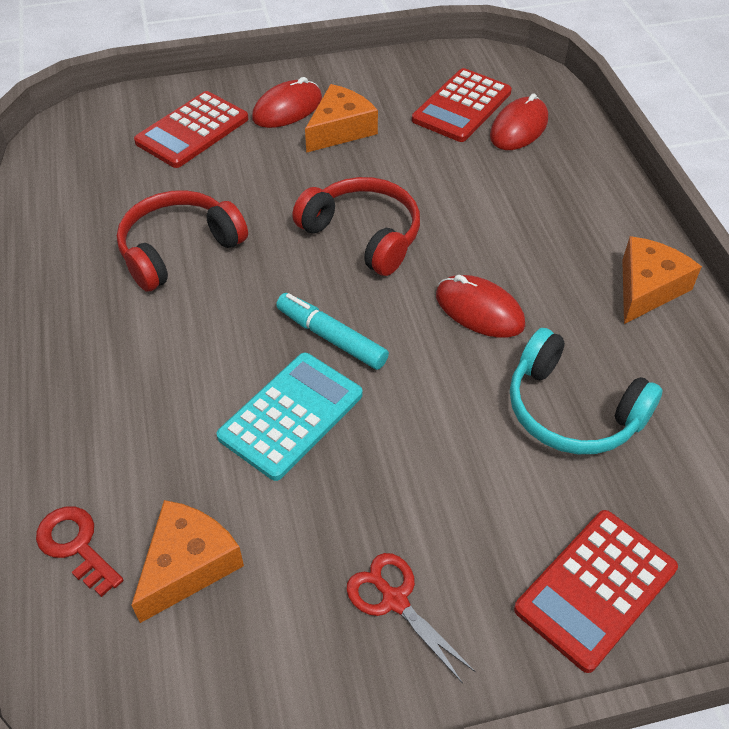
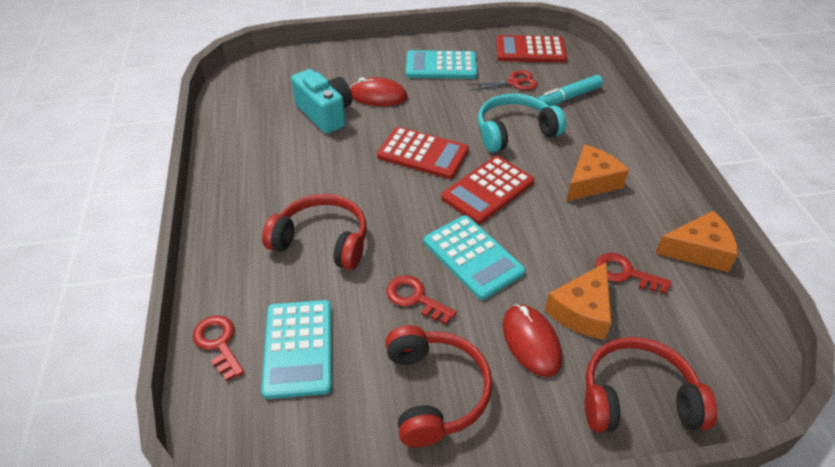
red headphones: [117,190,248,292] [292,177,420,276] = 2 -> [262,194,367,270] [385,325,492,447] [585,337,717,432] = 3
red key: [36,506,124,597] = 1 -> [193,315,244,381] [386,275,457,324] [595,253,671,294] = 3
red mouse: [252,77,322,128] [436,275,525,338] [490,93,548,150] = 3 -> [350,77,408,106] [503,304,562,377] = 2
turquoise calculator: [216,353,362,481] = 1 -> [261,300,332,399] [406,50,477,79] [424,215,525,300] = 3
turquoise camera: none = 0 -> [291,69,352,134] = 1

